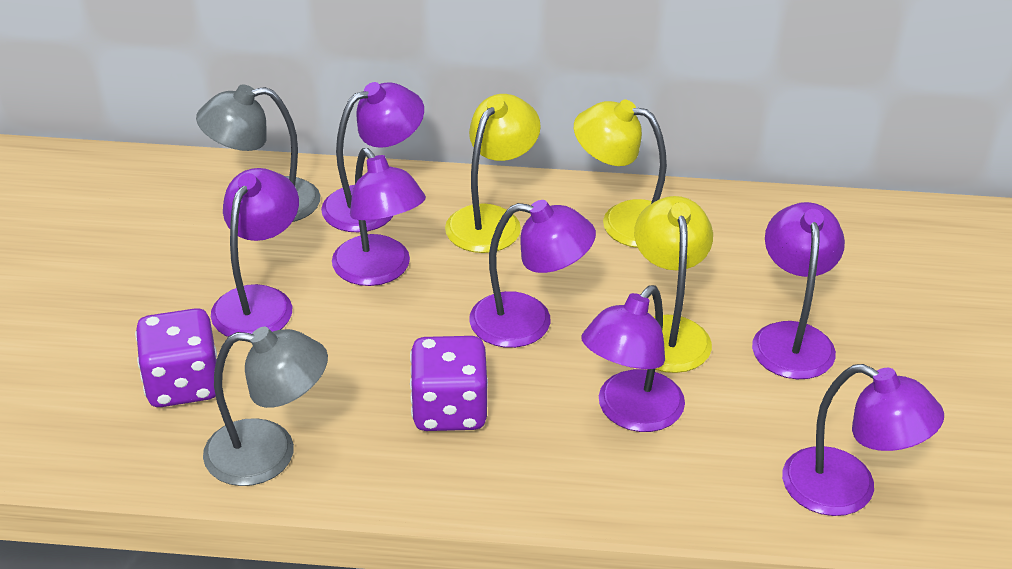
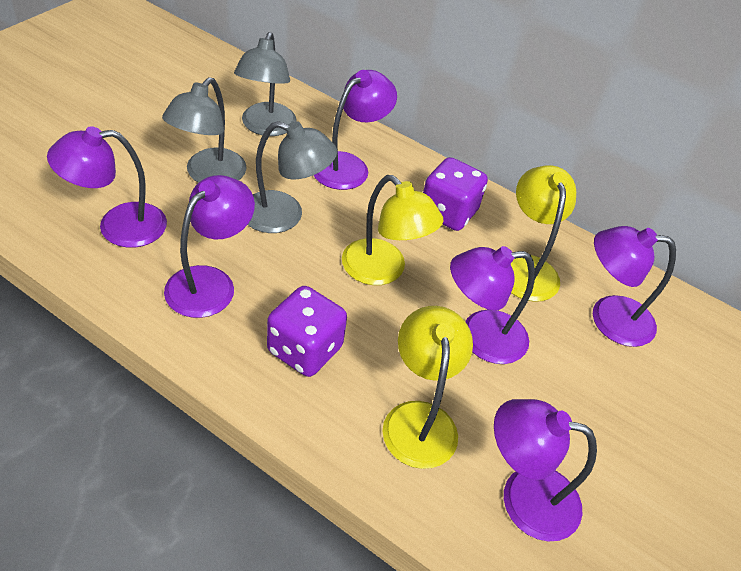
grey lamp: [196,84,320,222] [203,327,328,486] = 2 -> [162,77,247,183] [234,32,297,136] [248,121,337,233] = 3
purple lamp: [211,168,299,337] [321,82,424,232] [332,148,426,286] [469,200,596,348] [581,285,685,432] [752,202,845,379] [782,364,944,516] = 7 -> [47,126,167,248] [164,175,255,318] [314,70,397,190] [450,246,535,364] [494,399,597,541] [593,226,676,347] = 6

